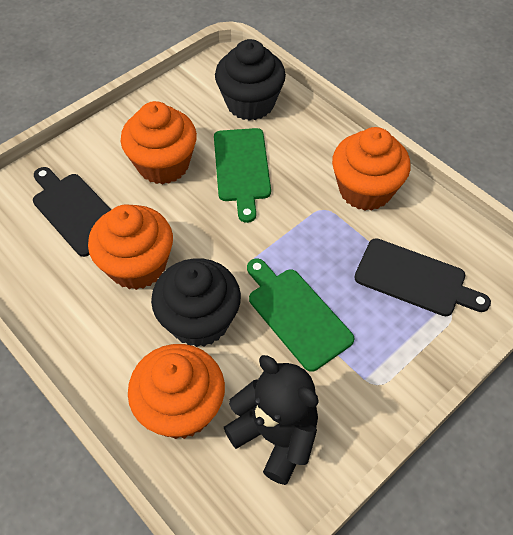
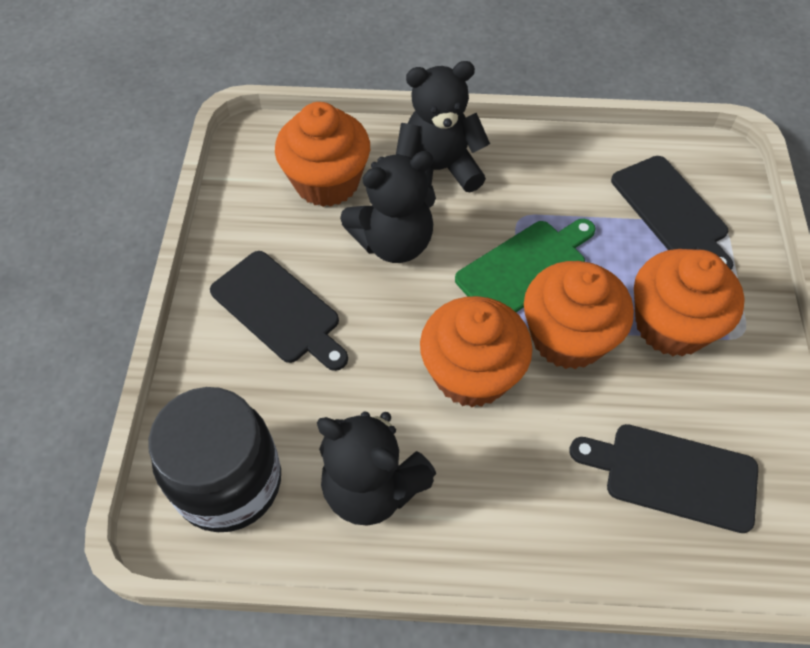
black cupcake: [151,258,241,347] [215,39,286,121] = 2 -> none = 0
black cutting board: [33,167,111,257] [354,238,491,316] = 2 -> [210,251,348,371] [569,424,758,533] [611,156,734,270] = 3
black jar: none = 0 -> [148,387,281,532] = 1
black teddy bear: [224,355,319,485] = 1 -> [317,411,436,526] [340,151,436,263] [396,61,490,192] = 3
green cutting board: [214,128,271,223] [247,258,354,372] = 2 -> [455,219,596,312] = 1

